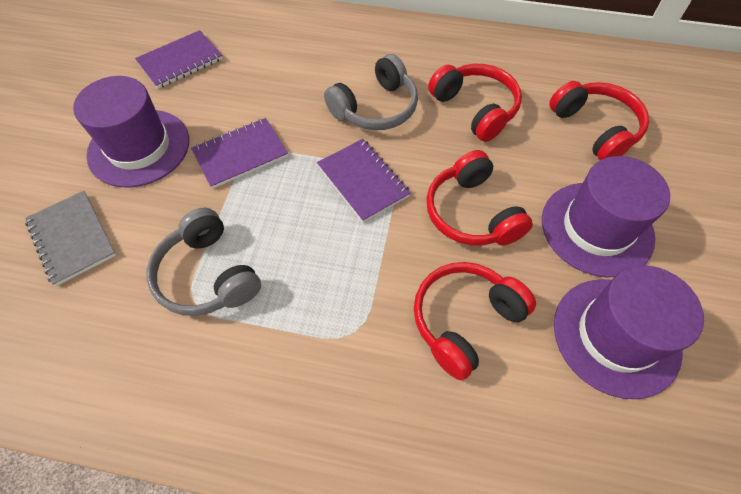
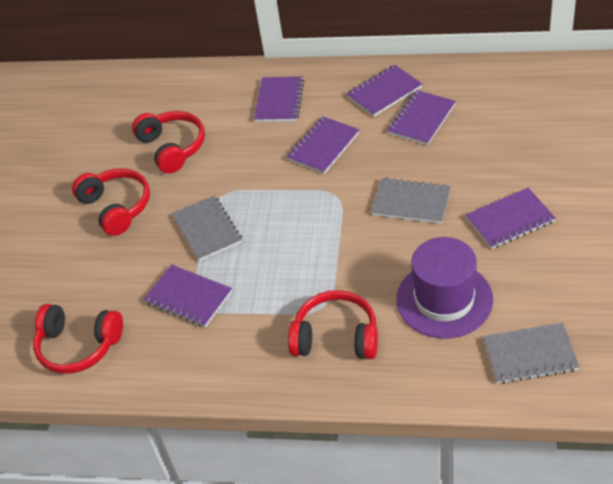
grey headphones: [147,208,261,316] [324,54,418,130] = 2 -> none = 0
grey notebook: [25,191,116,286] = 1 -> [172,195,242,261] [371,178,451,224] [483,323,579,384] = 3
purple hat: [73,76,189,187] [542,156,670,277] [554,265,704,399] = 3 -> [396,237,493,338] = 1
purple notebook: [135,30,223,89] [191,118,288,189] [317,139,411,223] = 3 -> [143,265,232,327] [254,76,304,122] [287,116,360,174] [347,65,422,117] [387,90,456,145] [466,188,556,249] = 6

